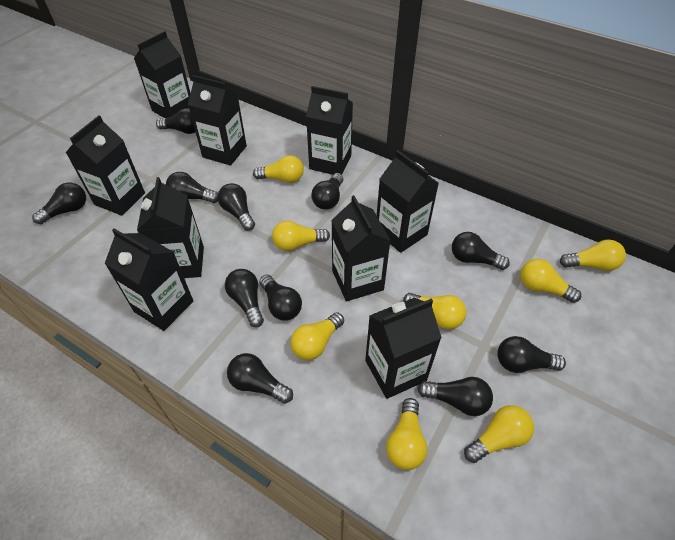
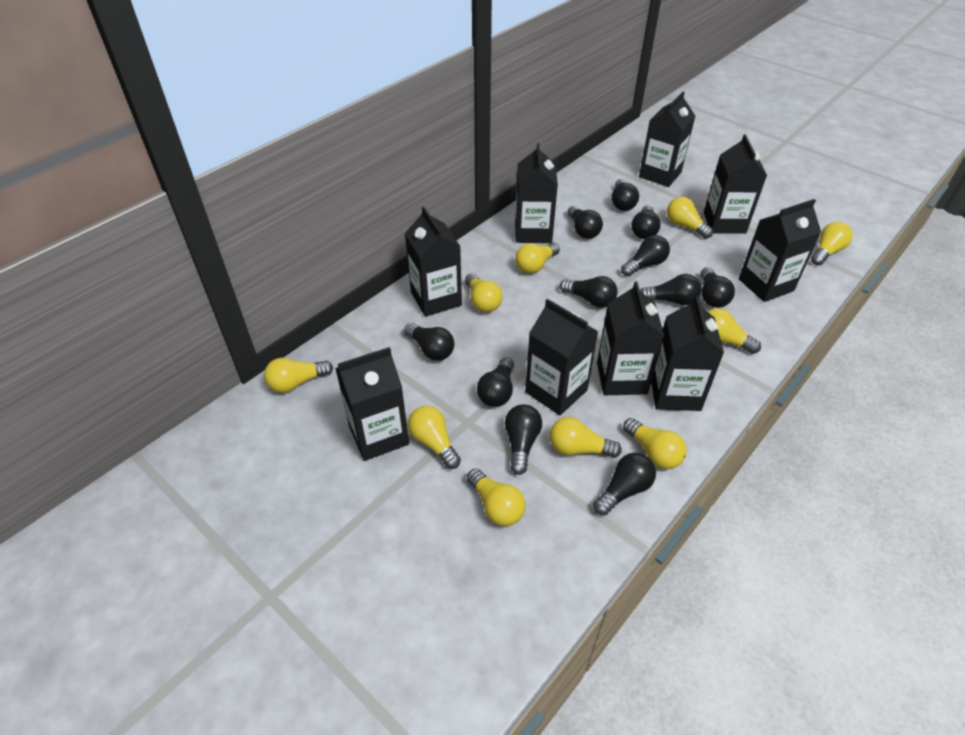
yellow light bulb: [253,155,304,183] [272,221,330,251] [290,312,344,360] [386,398,427,470] [403,293,466,329] [464,405,534,463] [520,259,581,303] [560,239,626,271] = 8 -> [264,358,333,393] [408,406,461,469] [465,273,503,312] [467,469,526,526] [515,243,560,274] [549,417,622,458] [623,418,687,469] [667,197,713,239] [708,308,761,354] [811,222,853,266] = 10

